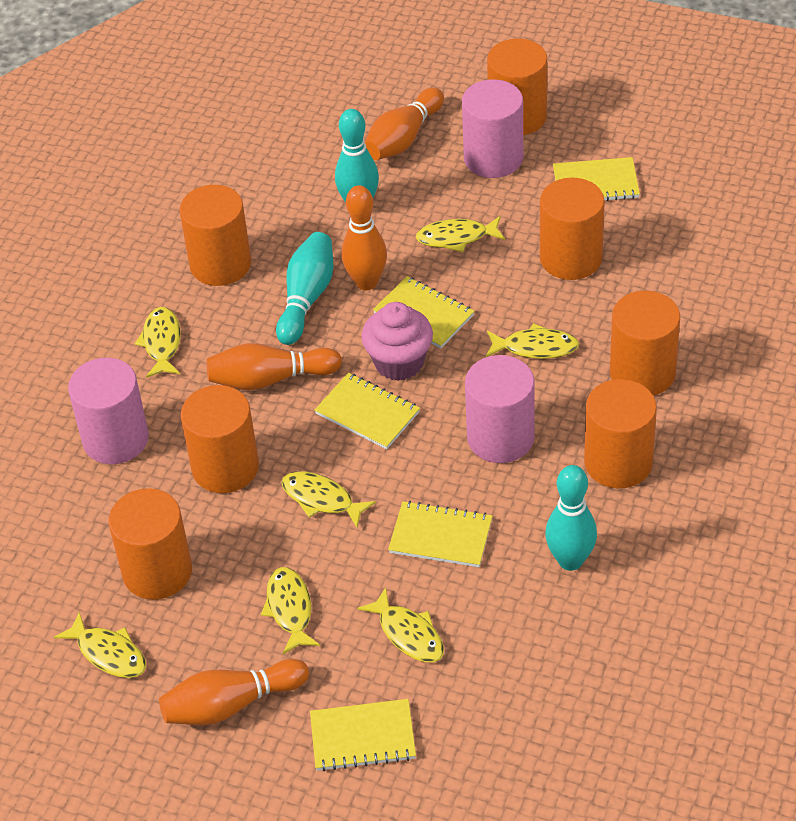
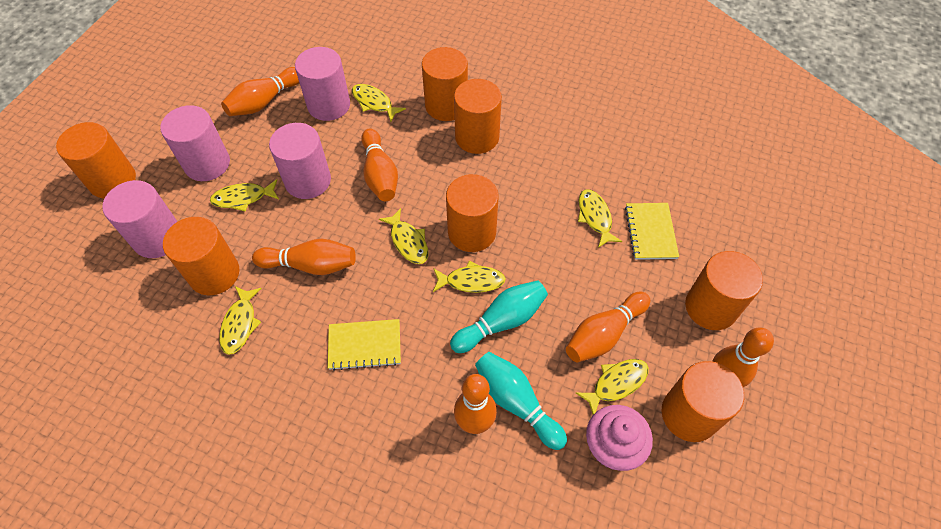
orange bowling pin: [159,659,309,725] [207,343,342,390] [342,185,387,290] [365,88,444,160] = 4 -> [221,67,299,116] [252,239,356,275] [361,128,398,201] [454,374,497,434] [566,292,650,363] [712,328,774,387] = 6
pink cylinder: [68,358,149,464] [462,79,523,178] [465,355,534,463] = 3 -> [102,180,178,258] [160,105,230,181] [269,123,331,199] [295,47,350,121] = 4
turquoise bowling pin: [276,232,333,345] [335,109,379,203] [545,465,597,571] = 3 -> [450,280,548,353] [475,352,567,450] = 2
yellow notebook: [310,699,416,771] [315,373,420,449] [373,276,474,348] [388,501,492,567] [553,157,640,201] = 5 -> [328,319,401,371] [625,203,679,260] = 2

